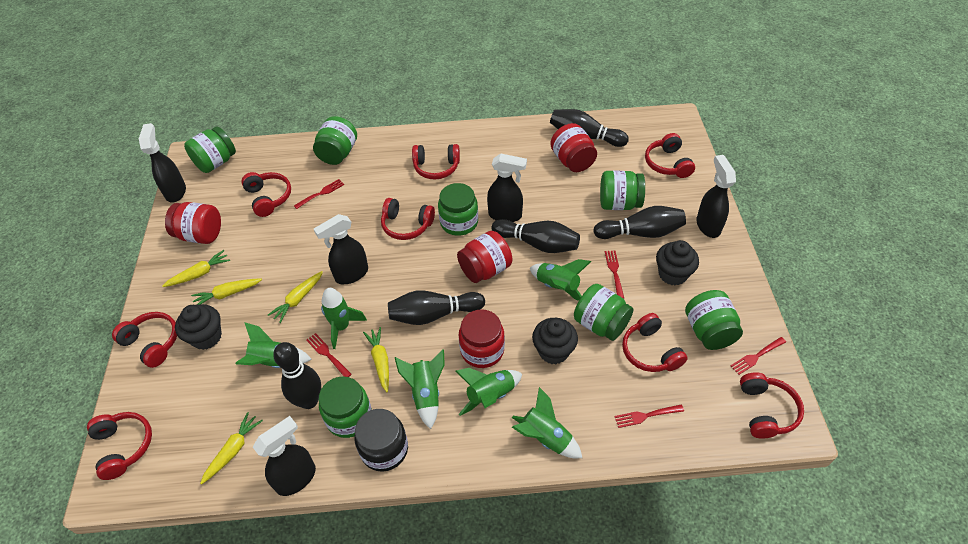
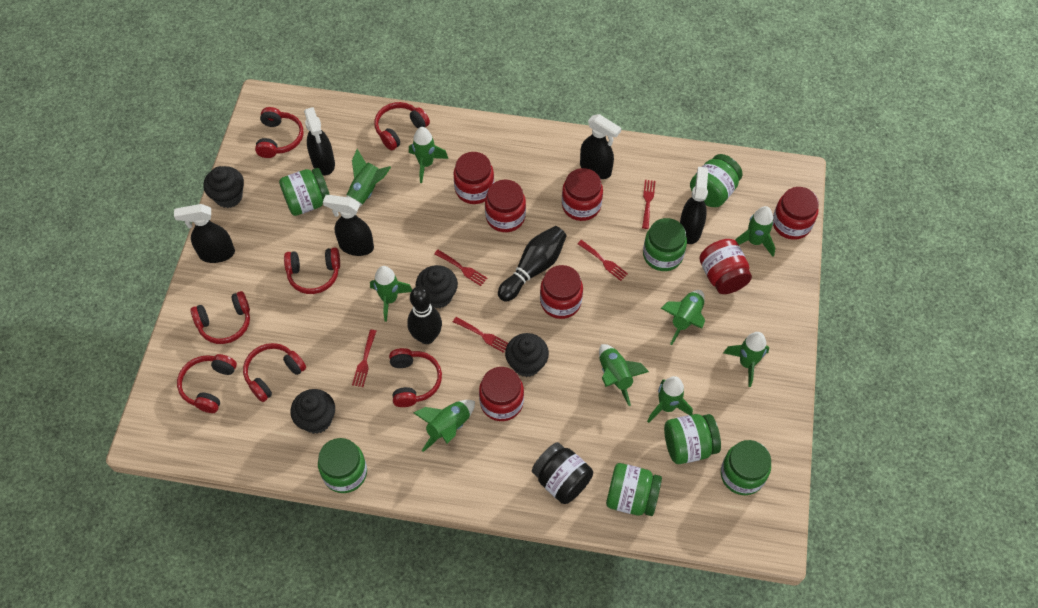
black bowling pin: [273,342,321,409] [388,290,485,325] [492,219,580,253] [550,109,629,147] [593,206,686,239] = 5 -> [407,286,442,344] [498,226,567,302] = 2
black cupcake: [175,304,222,350] [532,318,578,364] [656,240,699,286] = 3 -> [203,166,244,208] [290,389,335,434] [416,265,458,308] [505,333,549,377] = 4
green rocket: [236,322,311,368] [321,288,367,349] [395,349,445,429] [456,368,522,416] [512,387,582,458] [530,259,591,301] = 6 -> [346,149,391,207] [370,266,412,322] [409,127,448,183] [414,400,475,452] [599,344,649,406] [647,376,693,423] [661,290,705,345] [724,332,769,387] [735,206,775,257] = 9
red headphones: [87,412,152,480] [112,312,177,368] [241,172,291,217] [381,198,435,240] [412,144,460,179] [622,313,688,372] [645,133,695,178] [740,372,804,439] = 8 -> [177,354,237,413] [191,291,250,344] [243,343,306,402] [255,107,303,158] [284,248,340,294] [374,102,430,150] [389,348,442,407] = 7
red jar: [165,202,221,244] [457,231,512,283] [459,309,505,368] [550,123,597,172] = 4 -> [454,152,494,204] [479,367,524,421] [485,180,526,232] [540,265,583,319] [562,168,603,221] [699,239,752,294] [773,187,819,240] = 7
yellow carrot: [163,250,230,287] [191,279,262,305] [200,412,263,485] [268,271,323,323] [363,327,389,392] = 5 -> none = 0

